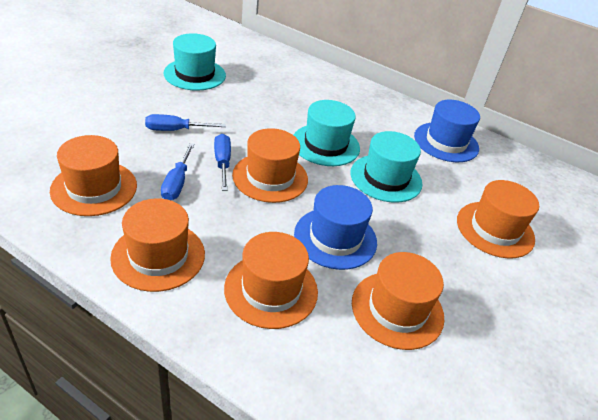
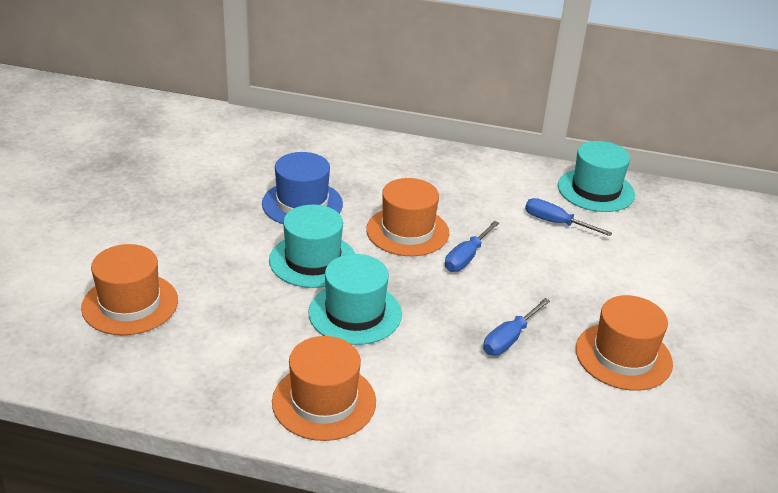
blue hat: [294,185,377,270] [414,100,480,162] = 2 -> [262,152,343,224] = 1
orange hat: [50,135,137,216] [110,198,205,292] [224,232,318,329] [232,128,308,203] [352,252,444,350] [457,180,539,259] = 6 -> [81,244,178,335] [272,336,376,441] [366,178,449,256] [576,295,673,391] = 4

